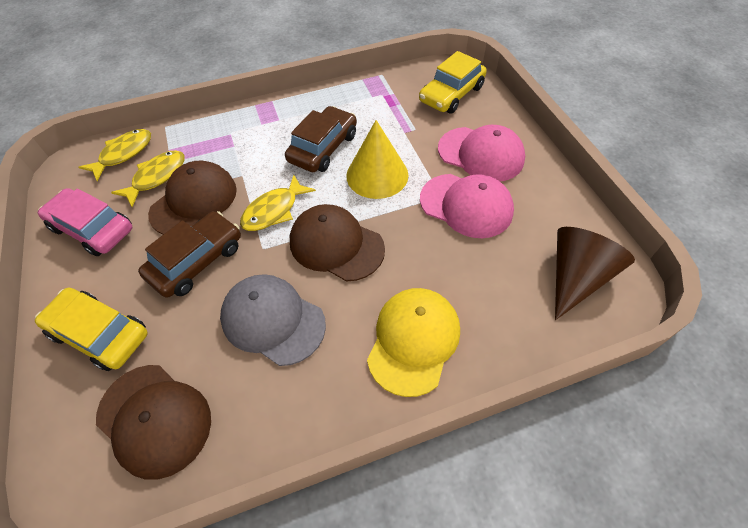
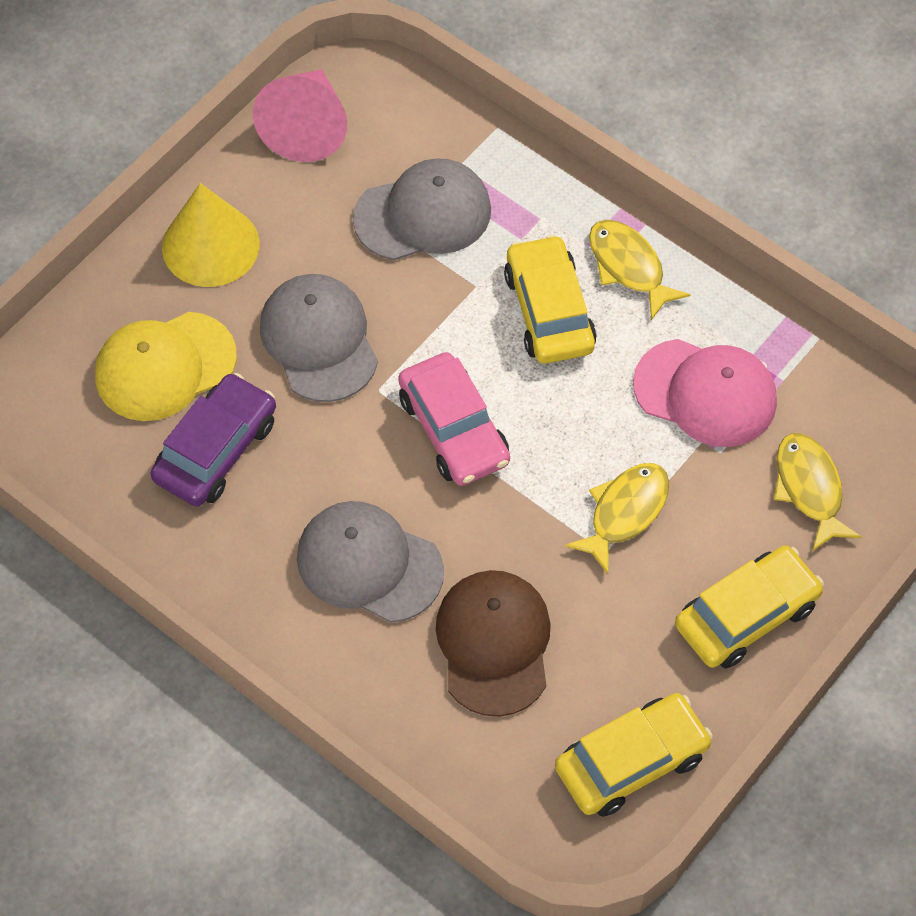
brown cap: [96,365,211,480] [148,160,237,234] [290,204,385,282] = 3 -> [436,570,551,717] = 1
brown car: [138,211,241,298] [285,106,357,172] = 2 -> none = 0
brown cone: [555,227,635,320] = 1 -> none = 0
grey cap: [220,274,326,366] = 1 -> [260,274,378,402] [297,501,444,623] [353,158,491,260] = 3
pink cap: [420,174,514,238] [438,125,525,181] = 2 -> [633,339,777,447] = 1
pink cone: none = 0 -> [253,69,347,162] = 1
purple car: none = 0 -> [151,373,276,507] = 1
yellow car: [35,288,148,371] [419,51,487,114] = 2 -> [504,235,597,364] [555,693,713,817] [675,545,824,669] = 3

